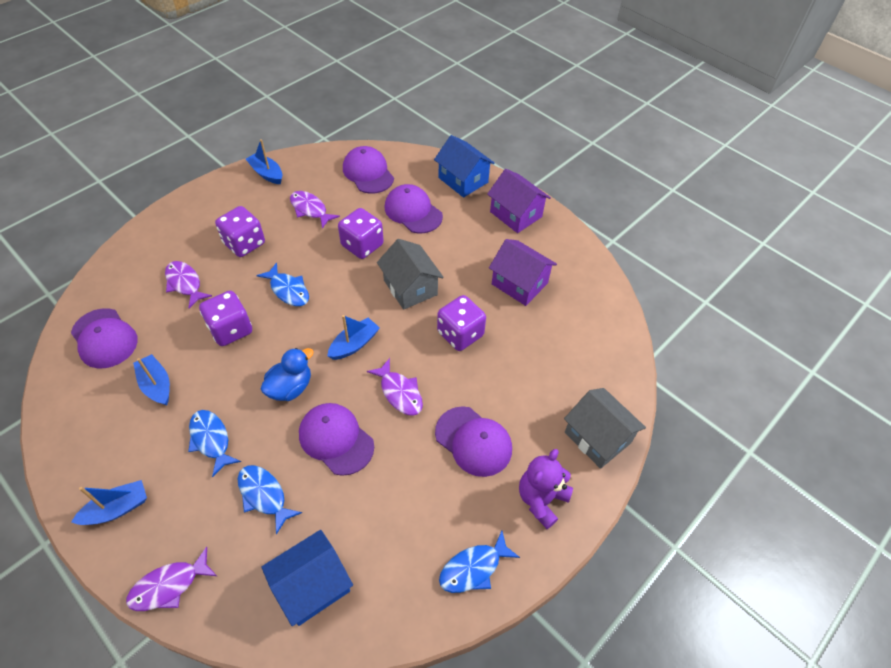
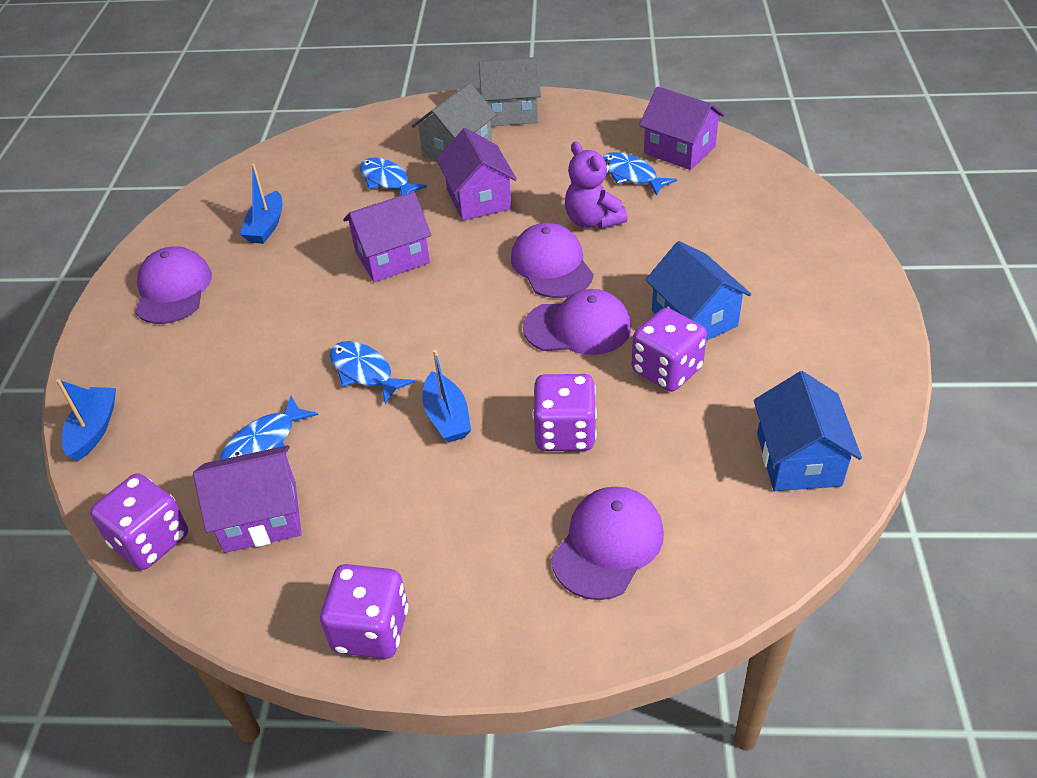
blue boat: [71,480,147,525] [133,354,170,405] [246,139,282,184] [327,315,380,360] = 4 -> [56,379,116,461] [240,163,282,244] [423,349,471,443] = 3
blue duck: [261,348,314,401] = 1 -> none = 0
purple cap: [71,308,138,368] [299,403,374,476] [343,146,394,194] [385,184,443,233] [435,406,512,477] = 5 -> [135,246,212,324] [511,223,594,298] [523,289,631,355] [551,487,664,600] = 4
purple fish: [126,547,217,611] [165,261,212,308] [290,191,340,229] [367,358,423,416] = 4 -> none = 0
purple house: [487,169,551,233] [489,239,557,306] = 2 -> [193,445,302,553] [343,192,432,282] [436,128,517,221] [639,86,725,170] = 4

